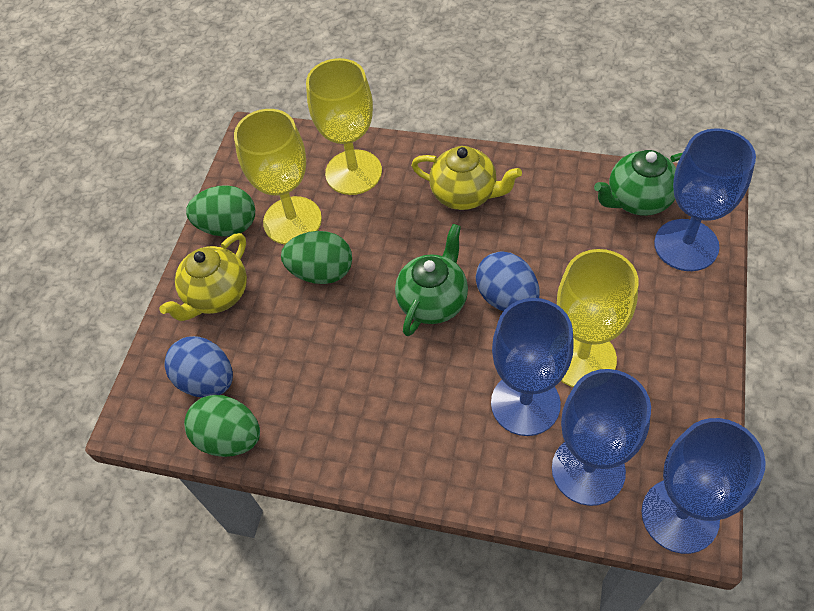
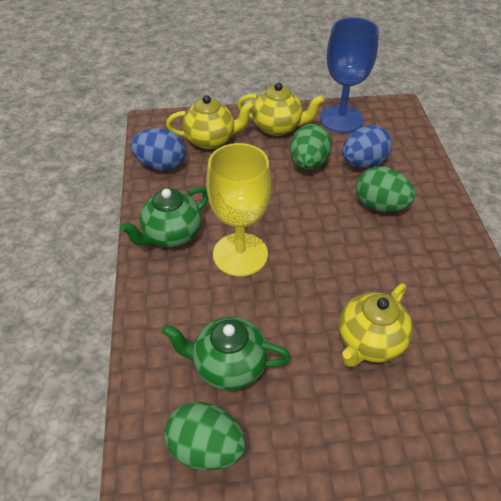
blue goblet: [491,298,574,436] [552,369,651,506] [642,418,766,554] [654,128,756,271] = 4 -> [320,17,379,133] = 1
yellow goblet: [234,109,322,245] [306,58,382,195] [557,249,639,387] = 3 -> [206,143,271,277] = 1
yellow teapot: [159,233,247,321] [411,146,522,210] = 2 -> [166,95,254,149] [237,83,324,136] [339,283,413,367] = 3

